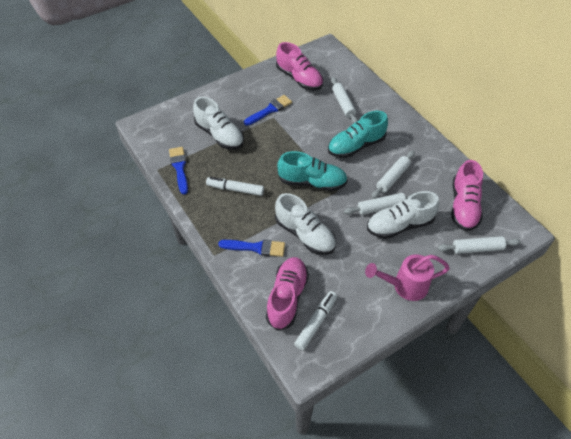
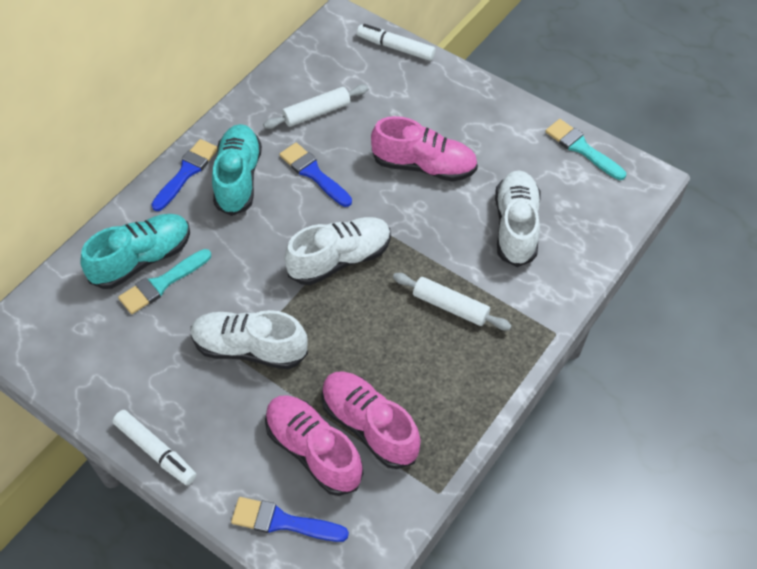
pink watering can: [365,254,450,301] = 1 -> none = 0
turquoise brush: none = 0 -> [118,249,211,314] [545,119,626,180] = 2
white rolling pin: [331,77,358,124] [344,193,414,215] [371,151,415,199] [438,236,521,254] = 4 -> [263,85,368,129] [393,273,512,330] = 2

